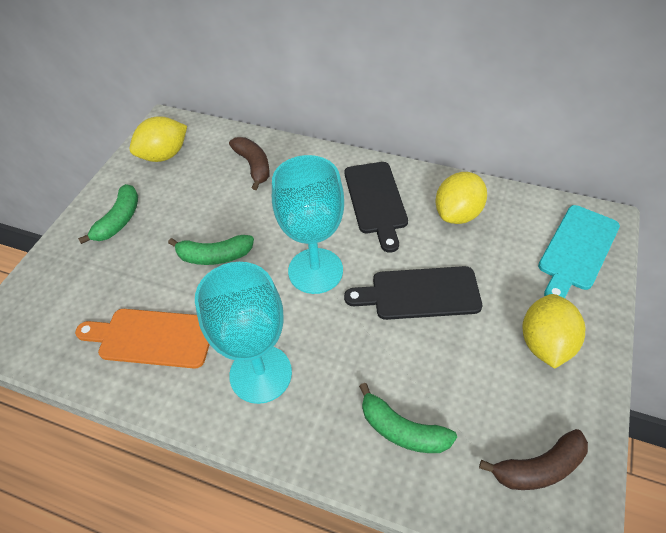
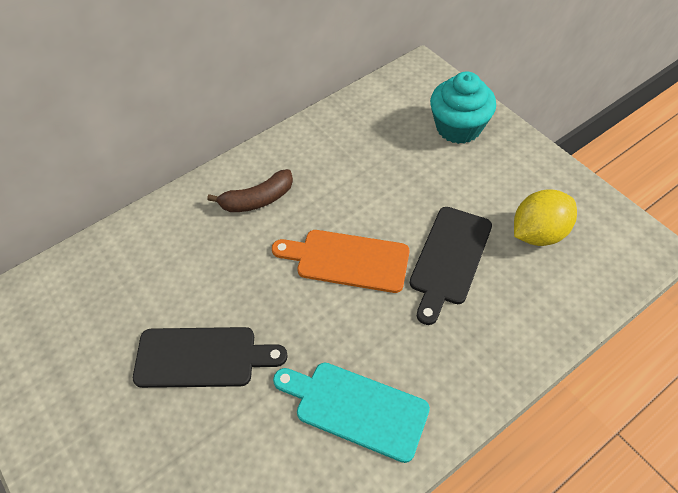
brown banana: [229,137,270,190] [479,429,588,490] = 2 -> [207,169,293,212] = 1
green banana: [78,184,138,244] [168,235,254,265] [359,383,457,453] = 3 -> none = 0
turquoise cupcake: none = 0 -> [430,71,496,144] = 1
turquoise goblet: [195,262,292,404] [272,155,344,294] = 2 -> none = 0
yellow lemon: [129,116,187,162] [435,172,487,224] [522,294,585,369] = 3 -> [514,189,577,246] = 1

